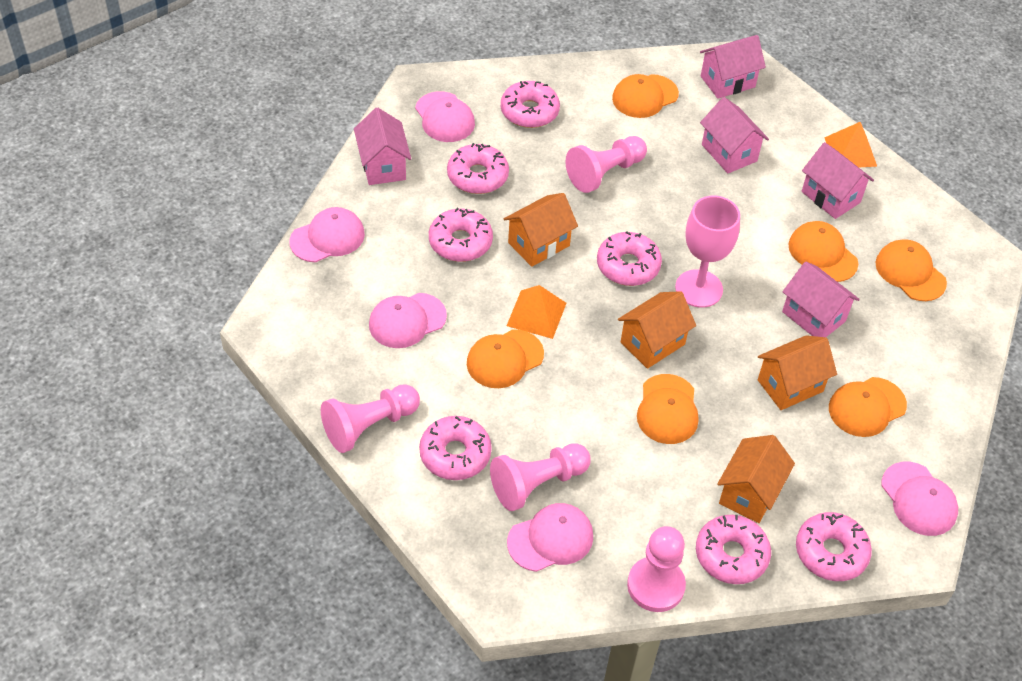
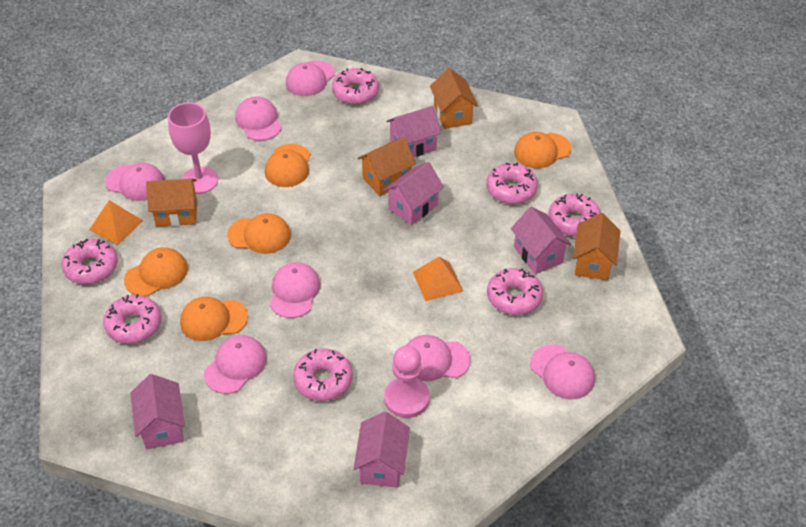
orange cap: [467,329,544,388] [612,74,679,118] [637,374,698,444] [789,221,858,282] [829,377,907,437] [875,239,947,301] = 6 -> [124,247,188,296] [180,297,248,341] [227,213,291,254] [265,144,311,187] [514,132,571,169] = 5
pink cap: [289,207,365,263] [369,293,447,348] [415,91,475,142] [507,503,593,572] [881,462,958,536] = 5 -> [105,163,165,201] [204,335,267,394] [235,96,282,141] [270,262,321,318] [286,60,335,96] [406,335,471,381] [530,344,595,400] = 7
pink pawn: [321,384,420,453] [490,443,590,511] [566,136,647,193] [627,526,686,612] = 4 -> [384,346,430,418] = 1

